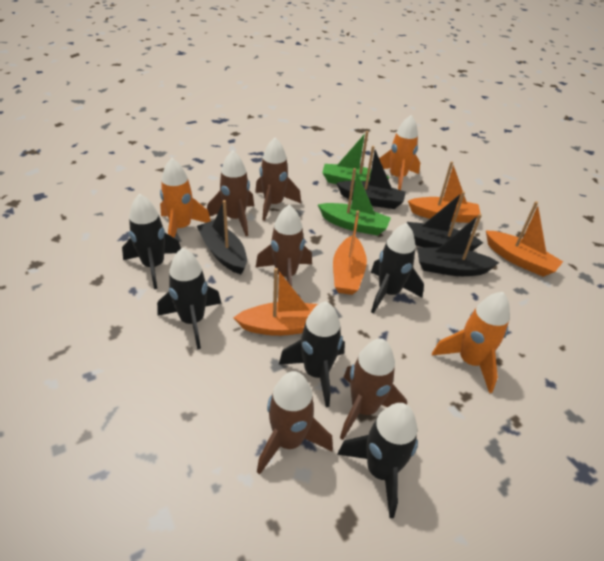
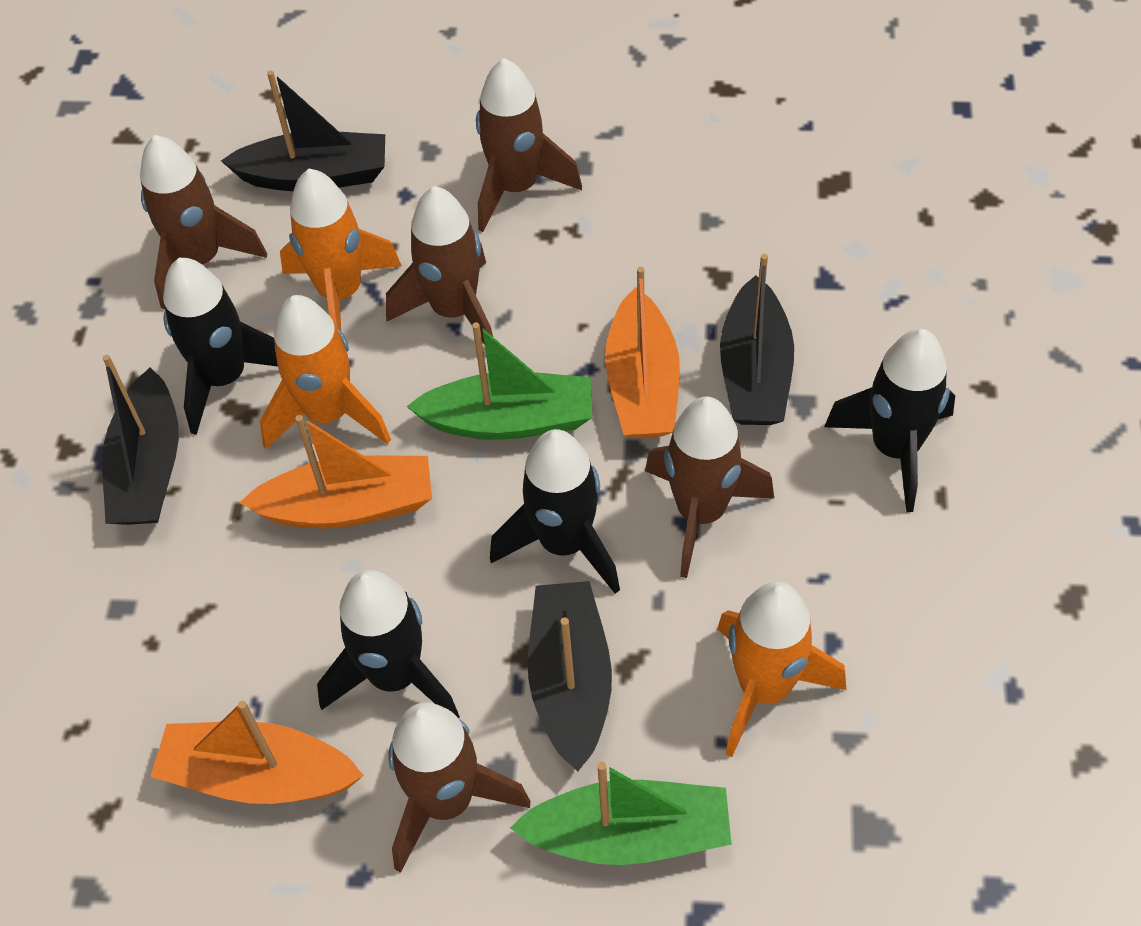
black rocket: [122,193,181,289] [157,248,221,350] [279,301,345,407] [337,403,418,518] [371,223,424,313] = 5 -> [163,258,278,435] [317,570,460,718] [490,429,620,594] [824,329,955,512] = 4
orange boat: [233,268,318,336] [333,211,367,295] [408,161,481,223] [486,201,563,277] = 4 -> [150,701,364,804] [239,415,432,529] [605,267,680,438] = 3

